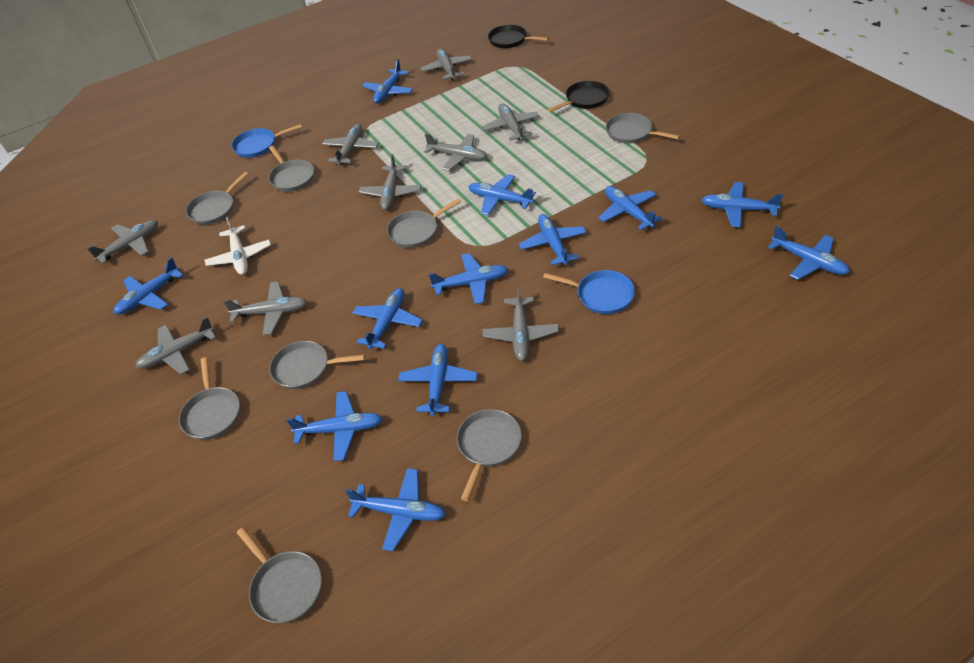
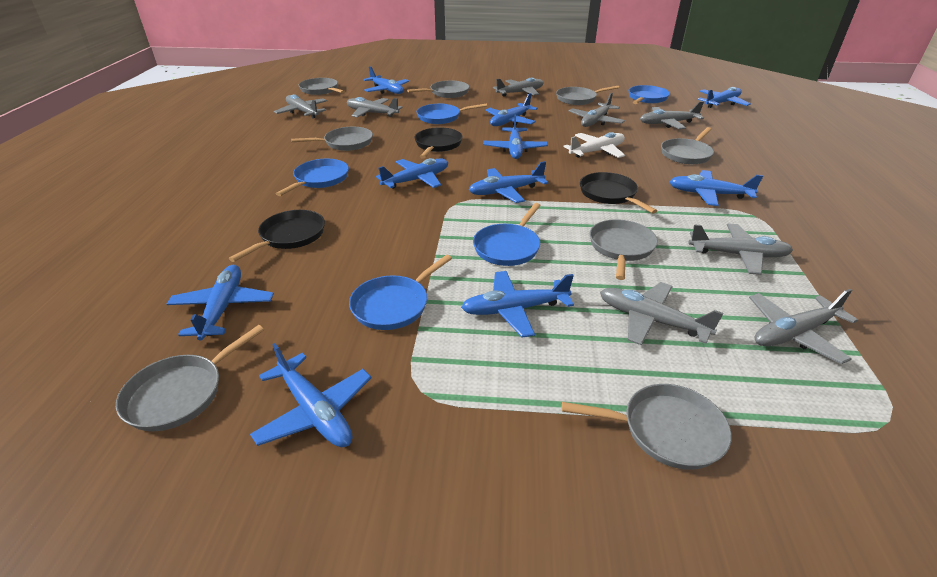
black pan: [488,25,549,48] [547,81,610,112] = 2 -> [229,210,325,262] [415,127,463,159] [580,172,657,214] = 3
blue pan: [231,124,302,158] [543,270,635,314] = 2 -> [276,159,349,196] [349,255,452,330] [416,104,487,124] [473,203,541,266] [629,85,670,104] = 5
blue plane: [114,257,183,315] [286,391,383,461] [346,468,446,551] [352,288,423,349] [362,59,413,104] [398,344,477,416] [429,253,508,304] [468,174,536,216] [519,214,587,265] [598,186,663,230] [701,182,783,227] [768,226,850,280] = 12 -> [167,265,274,341] [250,343,372,448] [363,66,409,94] [376,158,448,189] [461,271,574,337] [469,161,548,203] [483,115,548,159] [486,93,538,126] [669,170,763,206] [698,87,751,108] = 10
grey plane: [87,220,158,264] [135,316,216,374] [223,282,308,335] [322,124,379,165] [359,154,421,210] [420,48,472,80] [424,133,487,171] [482,103,539,141] [482,285,559,361] = 9 -> [274,94,327,118] [347,97,403,117] [493,78,544,97] [569,93,625,127] [600,282,724,345] [640,101,704,129] [689,223,793,275] [749,289,858,364] = 8

